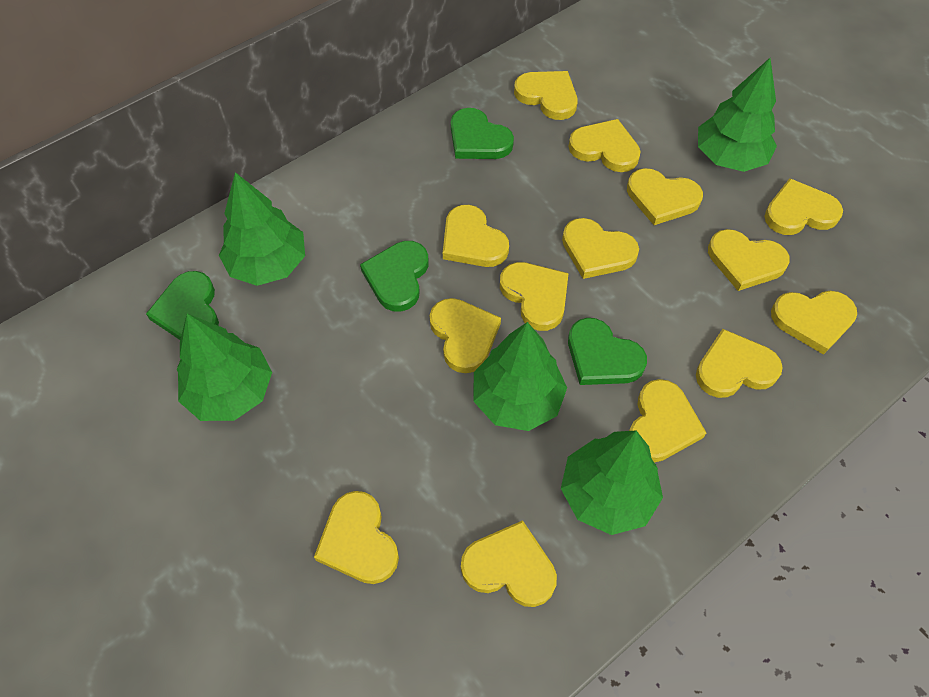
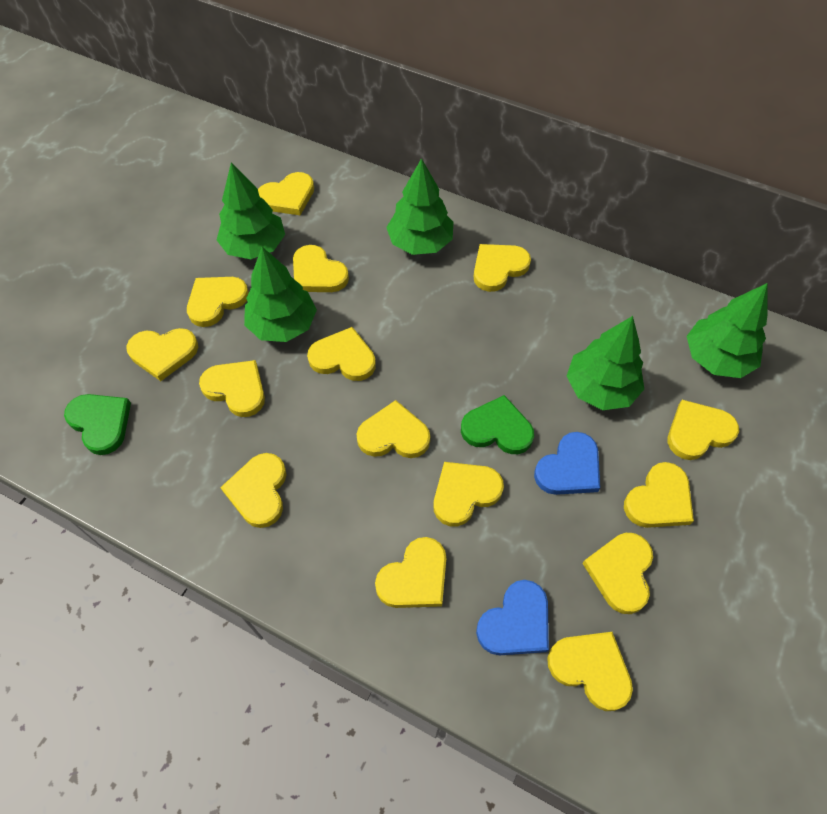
blue heart: none = 0 -> [476,580,549,656] [534,432,600,495] = 2
green heart: [146,271,219,340] [360,241,429,312] [451,108,514,159] [568,318,647,385] = 4 -> [64,394,131,455] [461,395,534,454] = 2
yellow heart: [314,491,399,584] [430,298,501,373] [443,205,509,267] [461,520,557,607] [500,262,569,331] [514,71,578,120] [562,218,639,279] [568,119,641,172] [627,168,703,225] [629,379,706,463] [696,329,783,398] [708,229,790,291] [765,178,843,235] [771,291,857,355] = 14 -> [126,328,198,381] [187,277,249,327] [199,360,265,417] [220,453,286,528] [258,172,314,215] [293,245,349,292] [307,327,376,381] [357,400,430,458] [375,537,446,608] [434,462,504,526] [474,244,531,292] [547,632,633,711] [582,533,653,614] [624,462,694,528] [668,400,739,460] = 15

